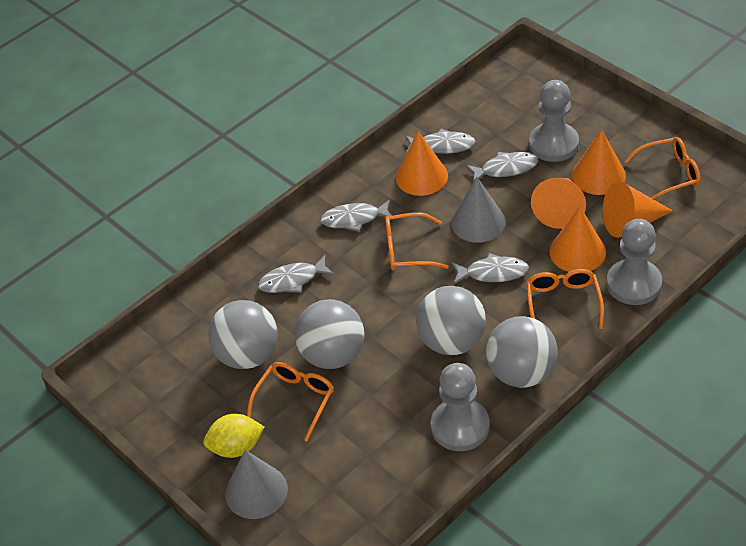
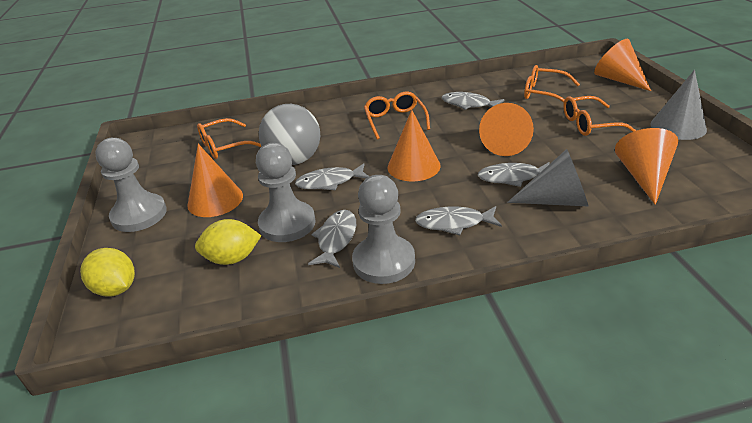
grey ball: [208,300,278,369] [295,299,364,369] [416,286,486,355] [486,316,558,388] = 4 -> [259,104,320,165] = 1
yellow lemon: [203,414,264,458] = 1 -> [80,248,135,296] [195,219,261,265] = 2

